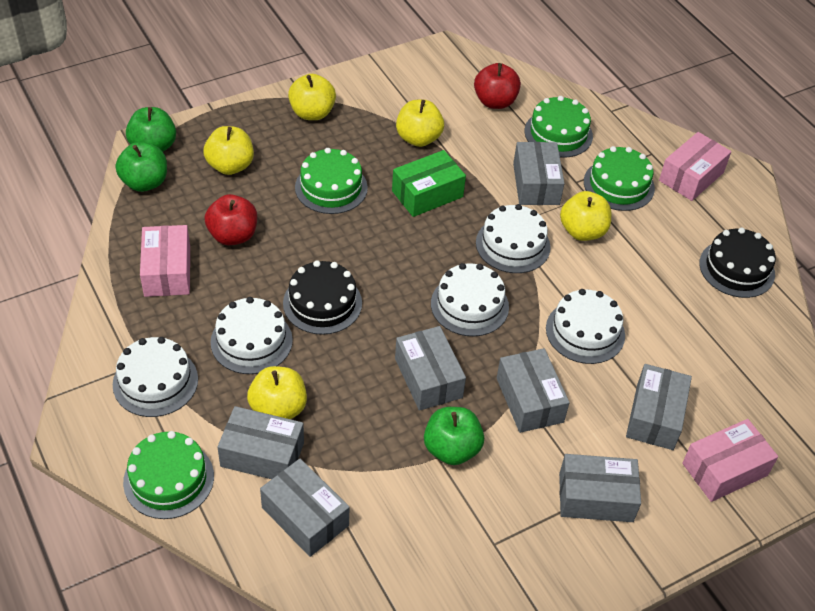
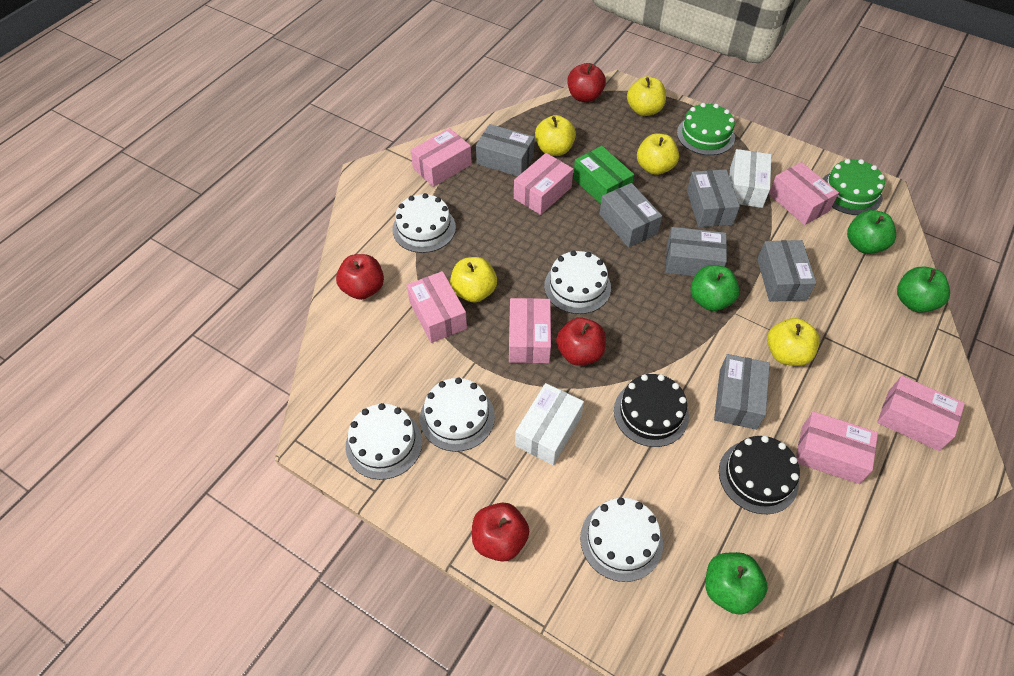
green apple: [115,142,167,192] [126,107,176,152] [424,407,484,465] = 3 -> [690,265,740,311] [705,552,768,615] [847,210,896,254] [897,266,950,313] = 4
green cake: [123,431,214,519] [295,148,368,214] [525,96,593,158] [584,146,655,211] = 4 -> [677,103,735,155] [823,159,885,215] = 2
grey box: [217,406,304,479] [260,459,349,557] [395,326,466,411] [497,348,570,433] [513,142,565,205] [559,454,641,522] [626,364,692,450] = 7 -> [476,124,534,176] [599,183,662,248] [666,227,727,276] [687,169,740,227] [714,354,770,430] [757,240,816,302] = 6
pink box: [140,225,190,297] [659,132,731,201] [682,419,778,502] = 3 -> [407,271,467,343] [410,128,472,187] [509,298,551,363] [514,153,573,215] [769,162,839,225] [796,411,878,484] [877,376,965,451] = 7
red apple: [205,194,257,245] [474,63,521,109] = 2 -> [336,254,384,300] [472,502,529,562] [556,317,606,366] [567,63,606,102] = 4
white box: none = 0 -> [515,383,584,465] [729,149,771,208] = 2

